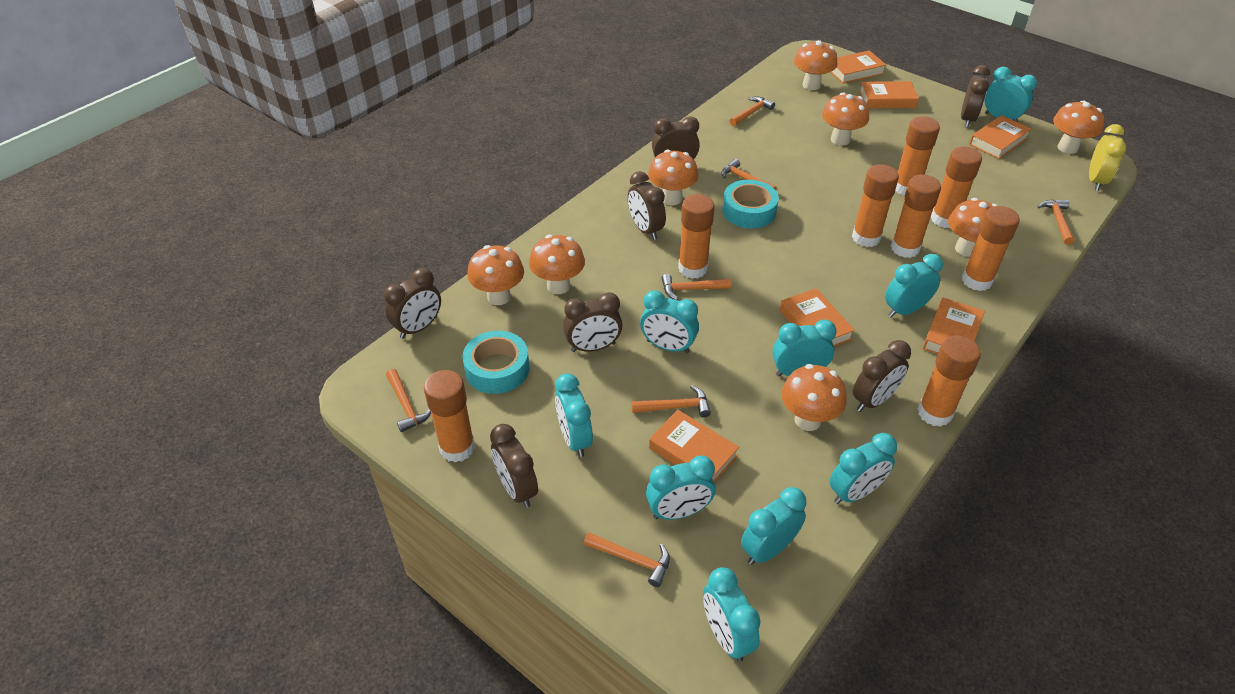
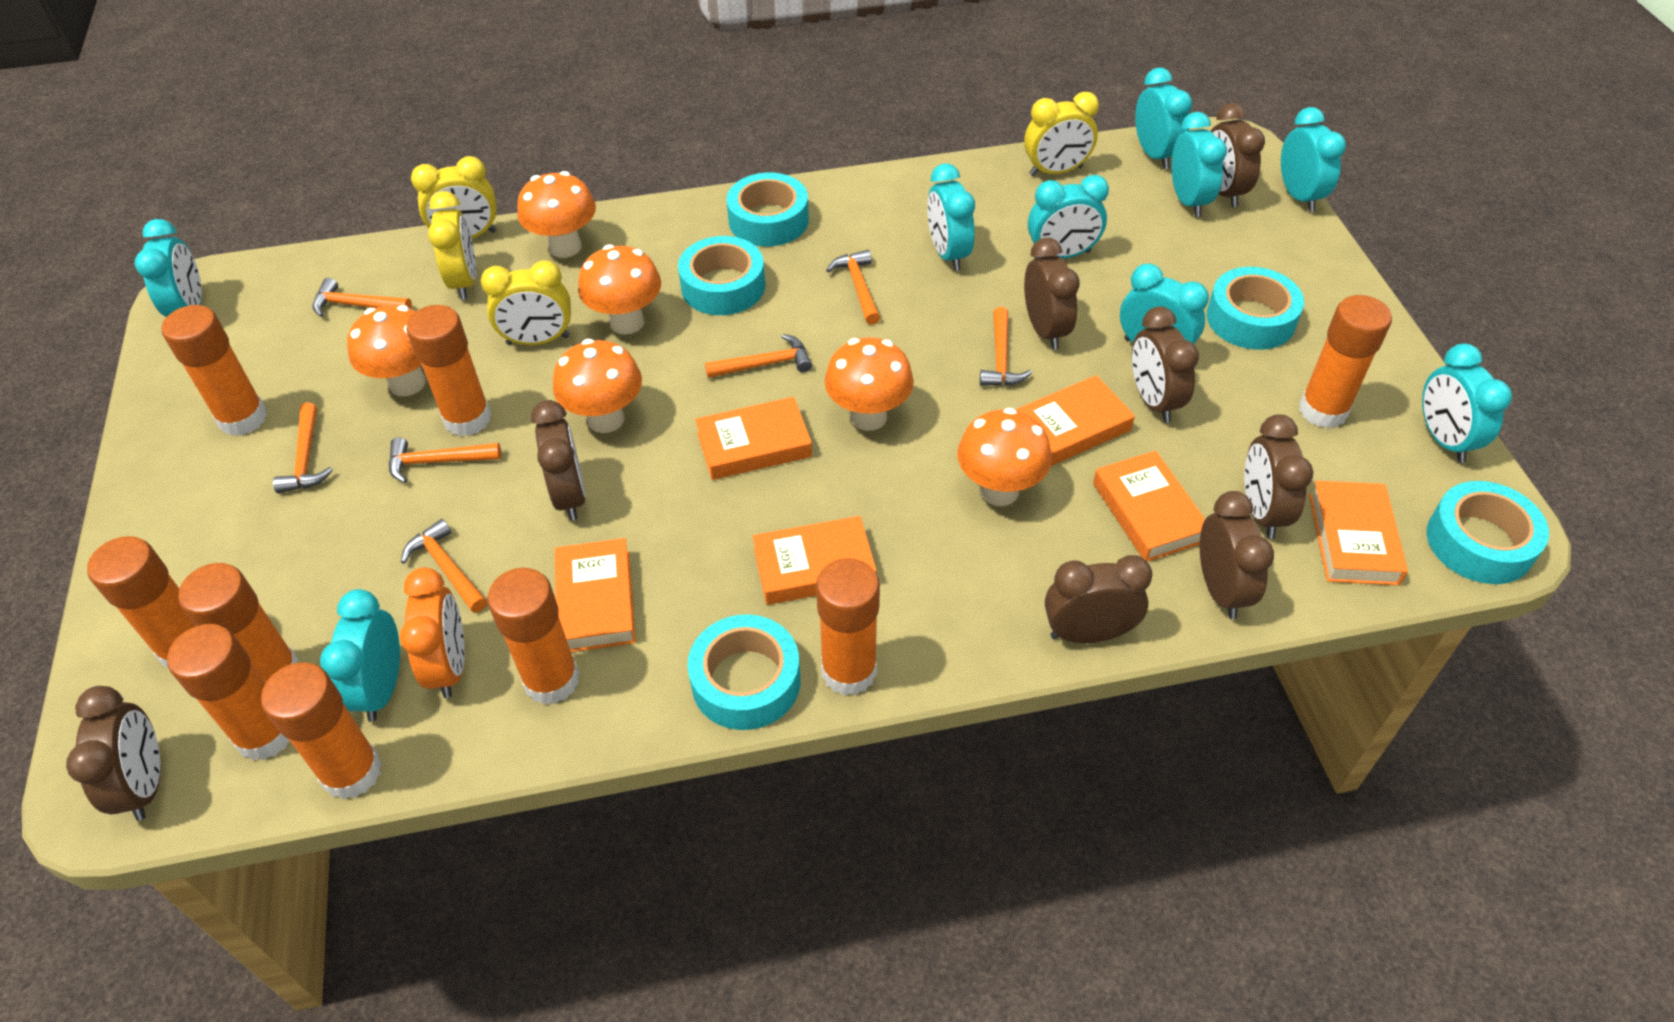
brown clock: [384,268,441,339] [490,424,538,508] [563,292,622,352] [628,171,666,240] [652,116,700,160] [853,340,911,412] [961,65,990,127] = 7 -> [66,686,161,821] [531,400,586,521] [1024,238,1080,350] [1045,555,1153,643] [1132,306,1199,423] [1200,491,1274,619] [1211,103,1265,207] [1244,414,1313,539] = 8
orange clock: none = 0 -> [400,567,465,698] = 1
orange glue stick: [424,370,475,463] [678,194,715,279] [852,164,899,247] [891,174,941,258] [895,116,940,195] [917,335,981,427] [931,146,982,228] [962,206,1020,291] = 8 -> [87,536,195,670] [162,305,267,436] [167,624,290,761] [178,563,298,683] [261,662,382,800] [406,305,492,436] [487,568,580,705] [816,558,880,696] [1299,295,1392,428] = 9
orange mushroom: [467,245,524,305] [529,235,585,294] [648,150,698,205] [781,364,847,431] [794,40,838,90] [822,93,869,146] [948,198,998,257] [1053,101,1105,154] = 8 -> [347,305,426,396] [517,171,596,258] [553,339,642,433] [578,244,661,334] [825,337,914,431] [957,408,1052,506] = 6
turquoise tape: [462,331,529,394] [722,180,779,229] = 2 -> [678,236,765,315] [688,614,801,730] [726,173,809,247] [1207,267,1304,350] [1427,481,1549,584] = 5
yellow clock: [1089,124,1127,191] = 1 -> [411,156,497,238] [428,191,476,300] [481,260,571,345] [1024,92,1099,176] = 4

